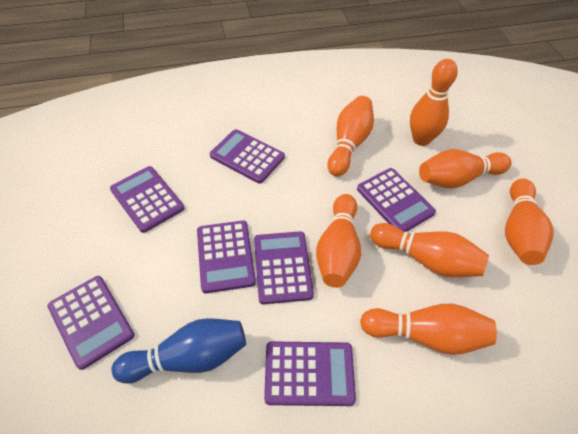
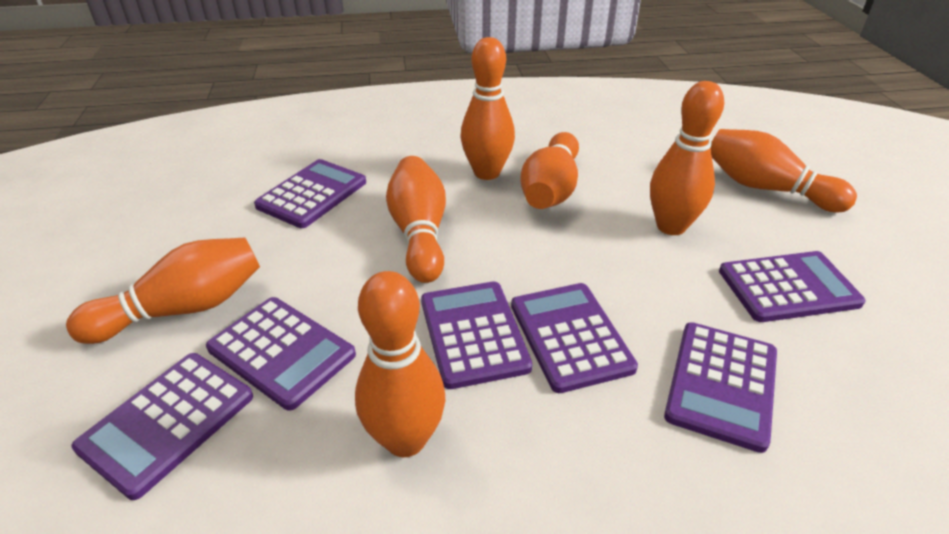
blue bowling pin: [111,318,246,383] = 1 -> none = 0

